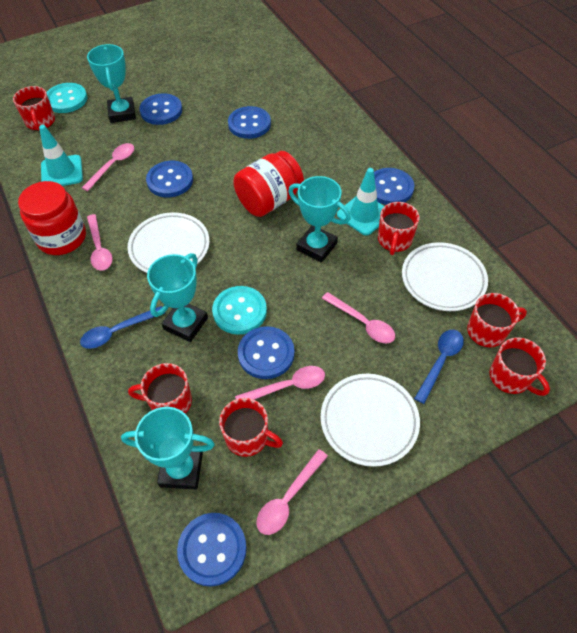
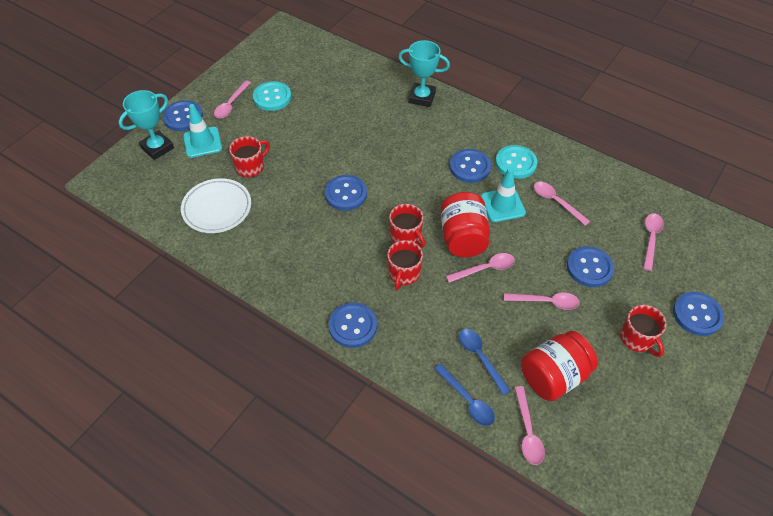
pink spoon: [82,143,134,191] [87,214,113,271] [235,366,325,400] [257,449,328,535] [322,292,395,343] = 5 -> [214,81,251,119] [446,253,515,283] [504,293,580,310] [514,386,545,465] [534,182,590,226] [643,213,664,271] = 6
red mug: [13,86,55,131] [128,363,192,414] [219,398,283,457] [378,202,419,255] [467,293,527,347] [489,337,550,396] = 6 -> [229,136,270,177] [387,240,423,290] [389,204,425,248] [620,305,666,357] = 4
turquoise trophy: [87,44,136,123] [121,407,215,489] [147,253,208,342] [288,176,351,263] = 4 -> [119,90,174,160] [398,40,450,107] = 2
white plate: [127,212,210,273] [321,374,420,467] [402,242,488,311] = 3 -> [181,178,251,233] = 1

